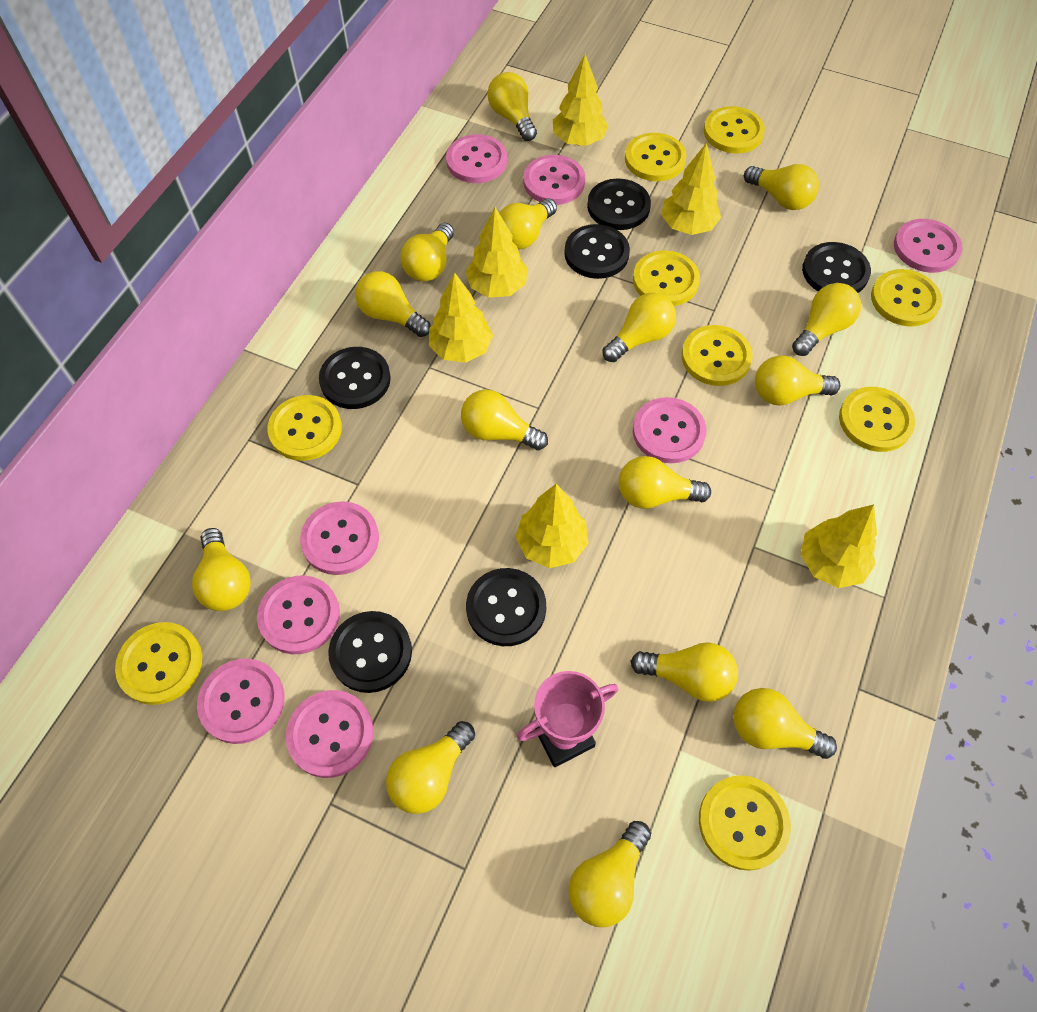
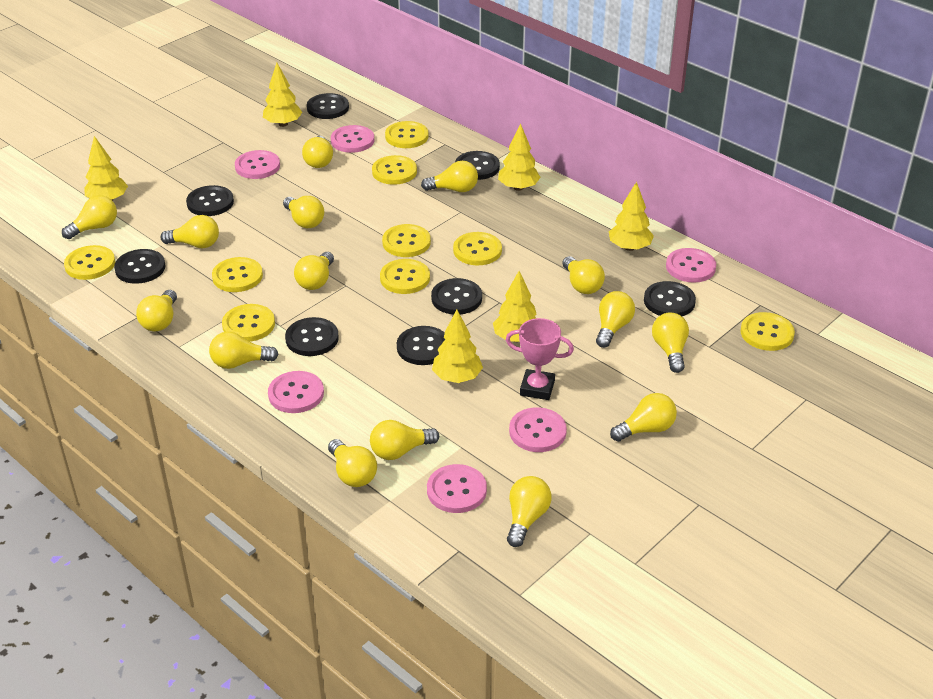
black button: [319,347,391,409] [328,611,412,693] [466,568,546,646] [564,224,630,279] [587,178,651,230] [802,242,871,293] = 6 -> [114,249,166,284] [186,185,234,216] [285,317,339,356] [307,93,349,119] [397,326,445,365] [431,278,482,315] [455,151,500,180] [644,281,696,316] = 8
pink button: [197,658,285,744] [257,576,340,654] [286,690,374,778] [300,501,379,575] [446,134,507,183] [523,155,585,205] [633,397,706,463] [894,219,963,273] = 8 -> [235,150,280,179] [268,371,324,413] [331,125,374,153] [427,464,487,513] [509,407,567,452] [666,248,716,283] = 6

